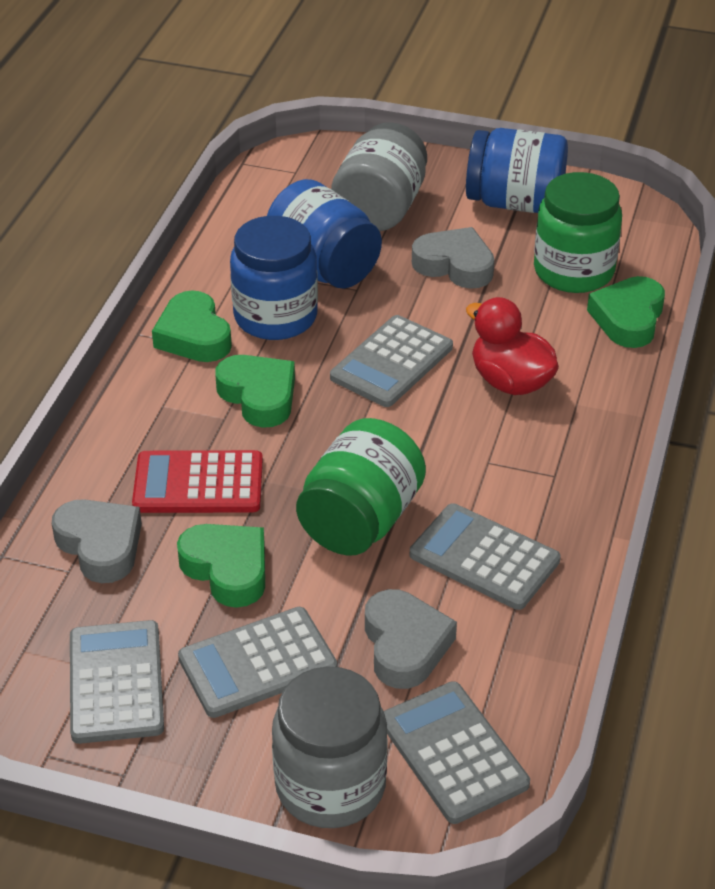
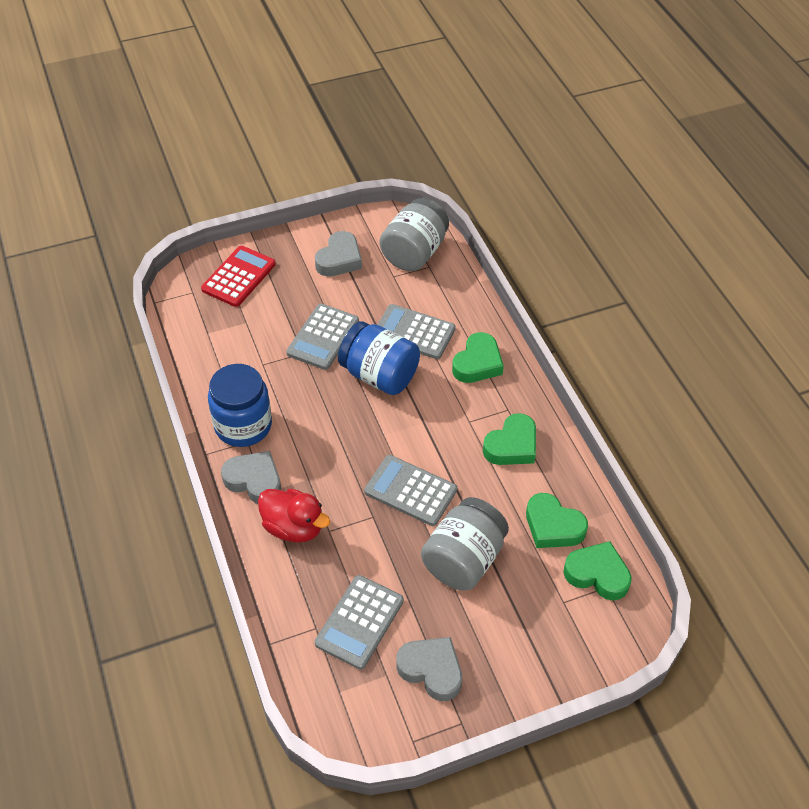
blue jar: [230,216,318,340] [267,179,382,288] [466,128,568,213] = 3 -> [208,364,272,447] [338,321,420,395] = 2
green jar: [296,418,426,556] [534,172,622,293] = 2 -> none = 0
grey calculator: [70,620,164,744] [178,607,337,718] [330,315,453,407] [384,681,530,824] [410,503,561,610] = 5 -> [286,304,359,370] [315,575,404,670] [364,455,457,526] [377,304,456,359] = 4

